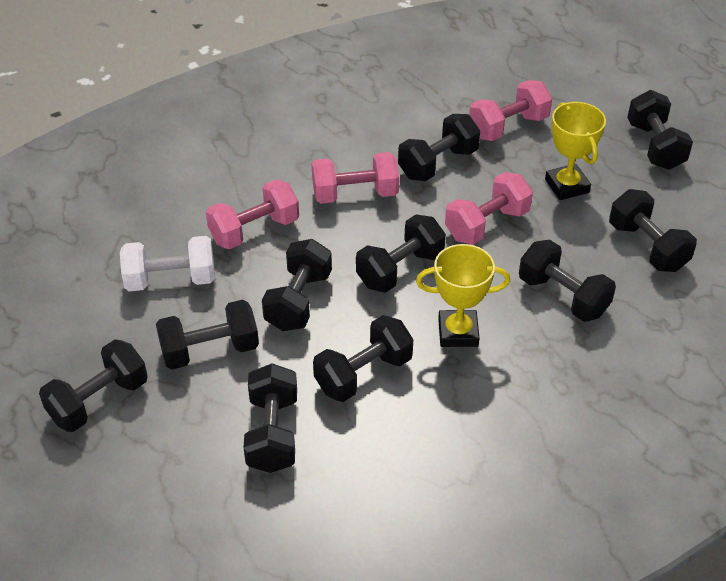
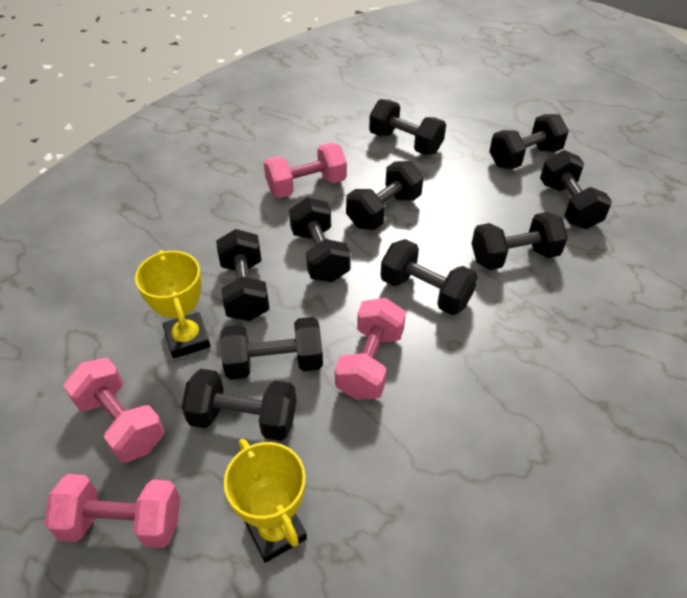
white dumbbell: [120,236,215,291] = 1 -> none = 0

